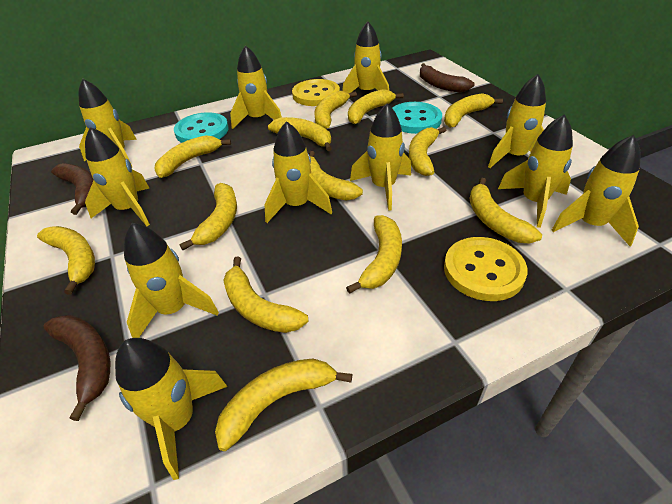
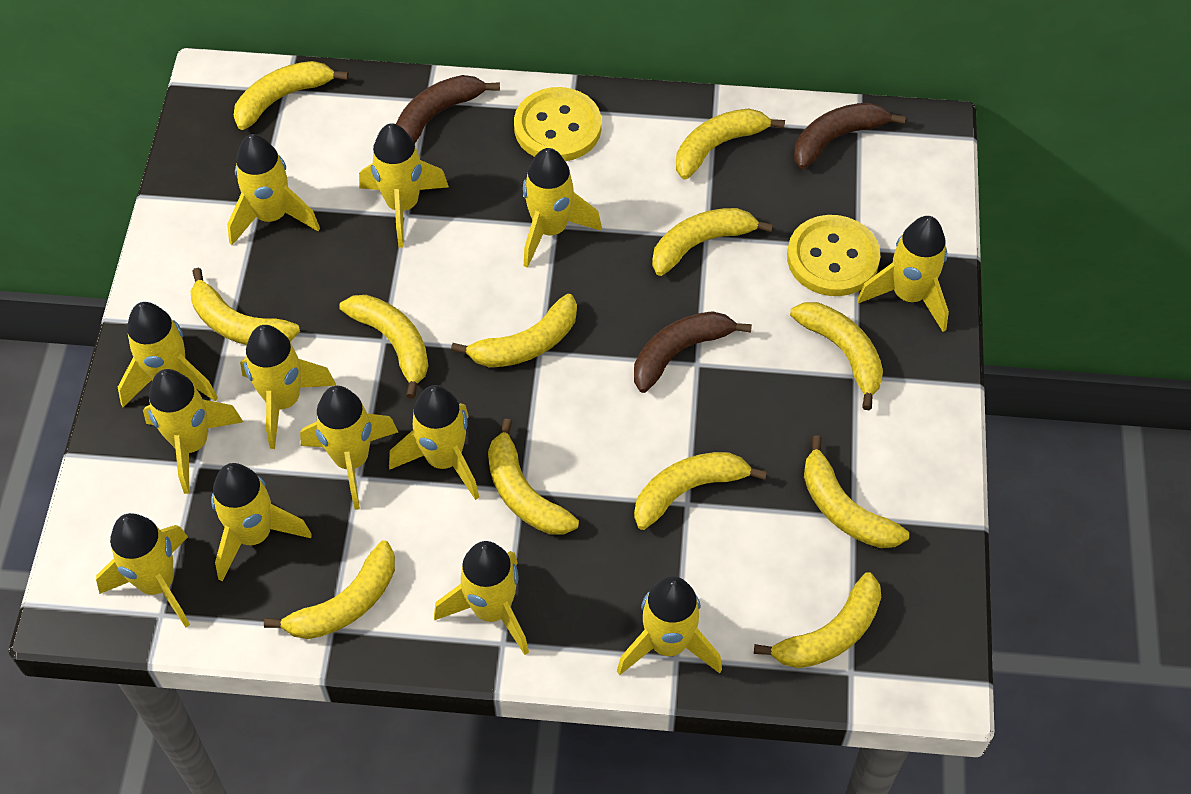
turquoise button: [174,112,229,143] [392,102,442,134] = 2 -> none = 0
yellow banana: [37,226,95,295] [154,135,231,178] [179,183,237,250] [215,359,352,451] [223,256,308,333] [268,117,332,151] [309,151,363,200] [315,91,357,129] [346,215,402,294] [348,89,404,124] [409,127,446,176] [444,93,503,128] [469,178,542,244] = 13 -> [190,268,300,345] [234,61,348,130] [264,540,395,639] [339,295,429,399] [451,294,577,367] [488,419,579,535] [634,452,767,530] [652,208,773,276] [676,108,785,179] [754,572,881,668] [790,302,883,410] [804,435,909,548] = 12
yellow rocket: [78,79,137,166] [85,127,150,226] [115,338,228,480] [124,223,219,338] [230,45,282,129] [265,121,332,223] [342,21,389,93] [350,104,411,211] [488,74,546,168] [498,114,573,228] [552,135,640,246] = 11 -> [96,513,190,628] [118,302,218,407] [143,369,243,494] [211,463,312,581] [227,134,320,245] [240,325,336,449] [300,386,398,510] [359,123,449,248] [389,385,479,500] [434,541,529,655] [523,148,602,268] [617,576,722,675] [857,216,949,332] = 13

